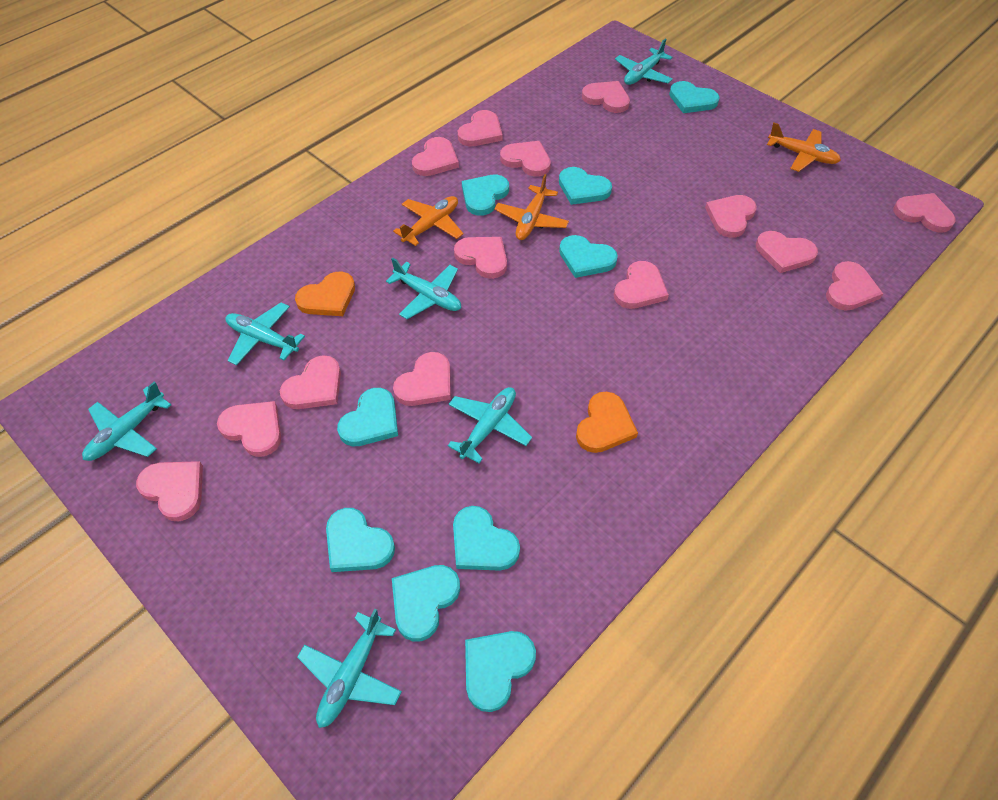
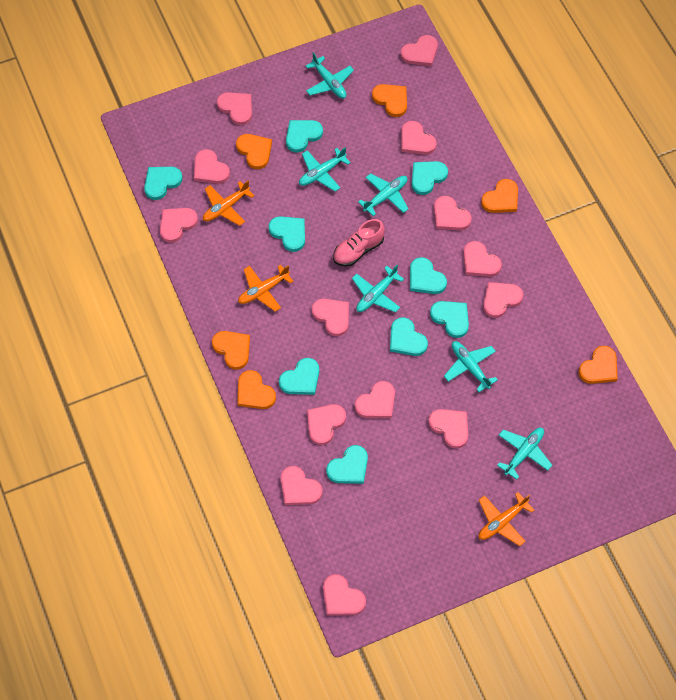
orange heart: [295,272,355,316] [576,392,638,453] = 2 -> [212,331,250,370] [236,134,272,169] [237,370,276,409] [372,84,407,117] [481,179,518,213] [578,346,618,384] = 6
pink shoe: none = 0 -> [333,219,385,267] = 1

